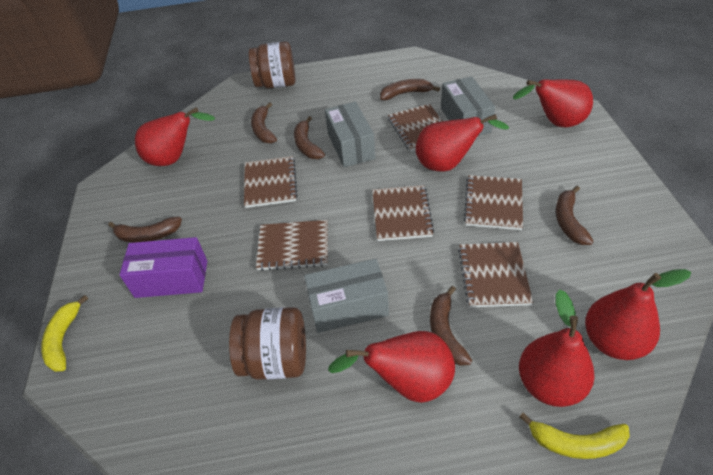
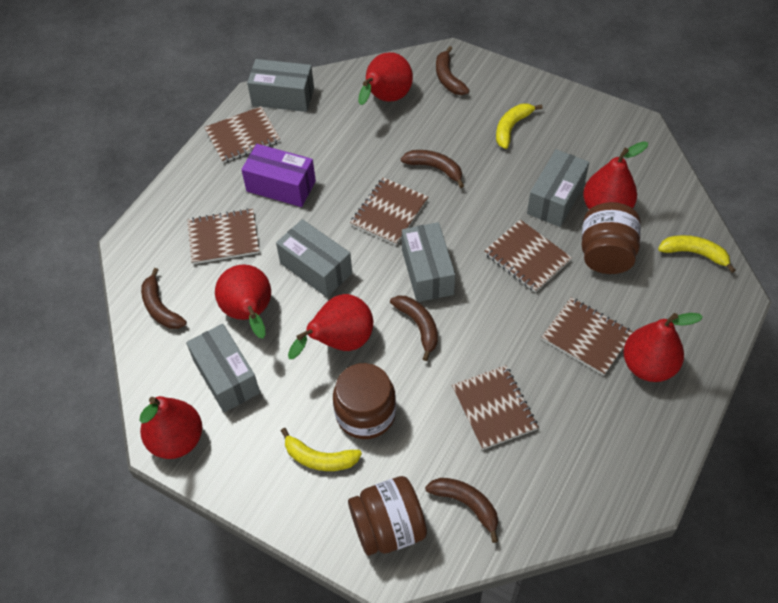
brown banana: [108,217,182,243] [251,102,277,143] [294,116,325,159] [380,79,440,100] [430,286,472,366] [556,186,594,245] = 6 -> [141,268,187,329] [390,295,438,361] [401,150,464,188] [425,478,498,543] [436,46,470,95] = 5
brown jar: [229,307,306,380] [249,42,295,89] = 2 -> [333,363,396,439] [348,476,427,556] [582,202,641,274] = 3
grey box: [304,259,389,333] [325,102,375,167] [441,76,495,136] = 3 -> [186,324,260,413] [247,59,314,112] [276,219,352,297] [402,222,455,302] [527,149,590,227] = 5
yellow banana: [41,295,89,372] [520,412,630,459] = 2 -> [281,428,362,471] [496,103,543,149] [658,235,736,273] = 3

